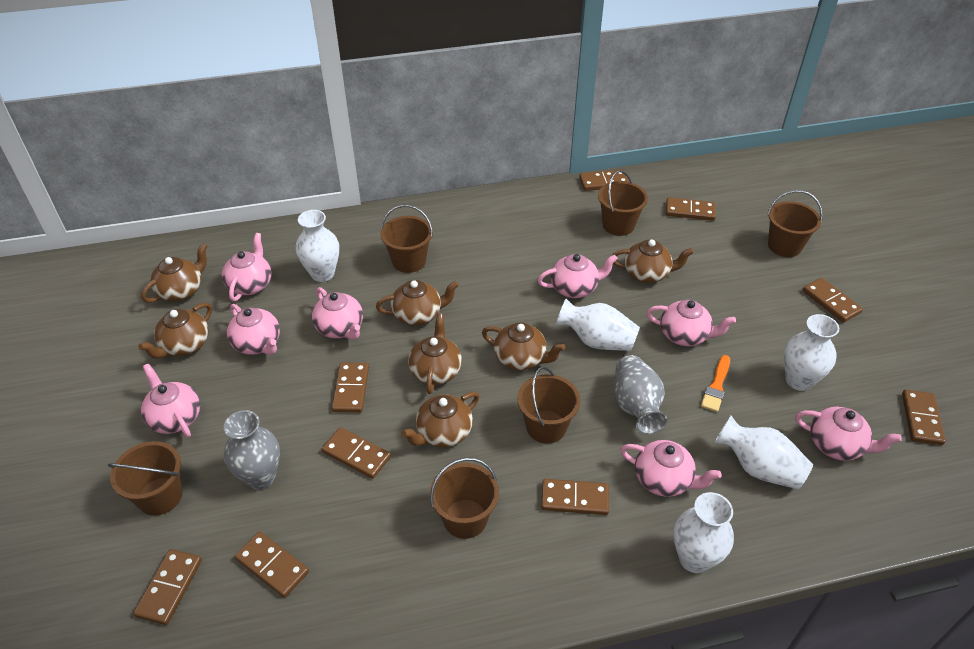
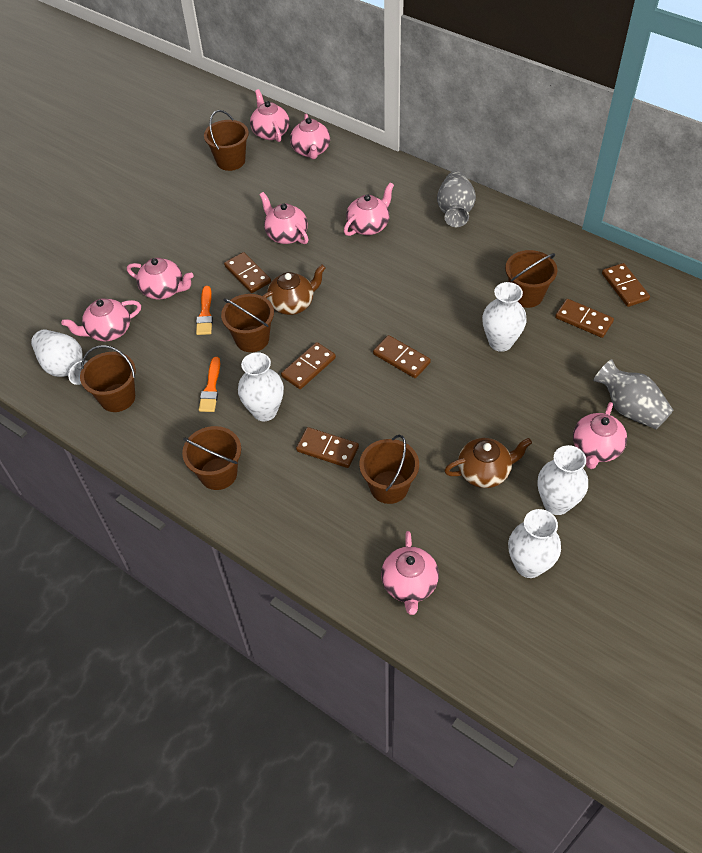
brown domino: [133,549,202,625] [235,532,309,598] [322,427,391,479] [332,363,369,413] [541,479,609,515] [579,170,629,191] [666,197,716,221] [803,278,863,323] [902,390,946,445] = 9 -> [224,252,271,293] [281,342,336,389] [296,427,359,468] [373,335,431,378] [555,299,614,338] [602,263,650,307] = 6
brown teapot: [138,303,212,359] [141,243,207,303] [376,280,459,326] [401,392,479,447] [408,313,462,394] [482,323,565,370] [612,239,694,283] = 7 -> [263,265,325,315] [444,438,532,488] = 2
orange brush: [701,355,730,412] = 1 -> [196,286,213,335] [199,357,220,412] = 2

